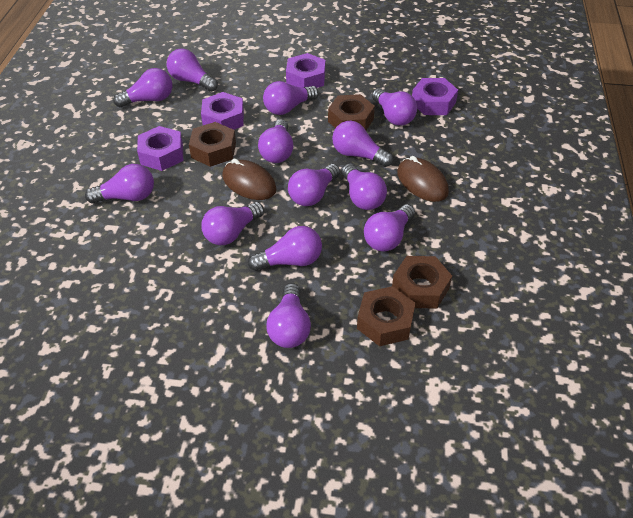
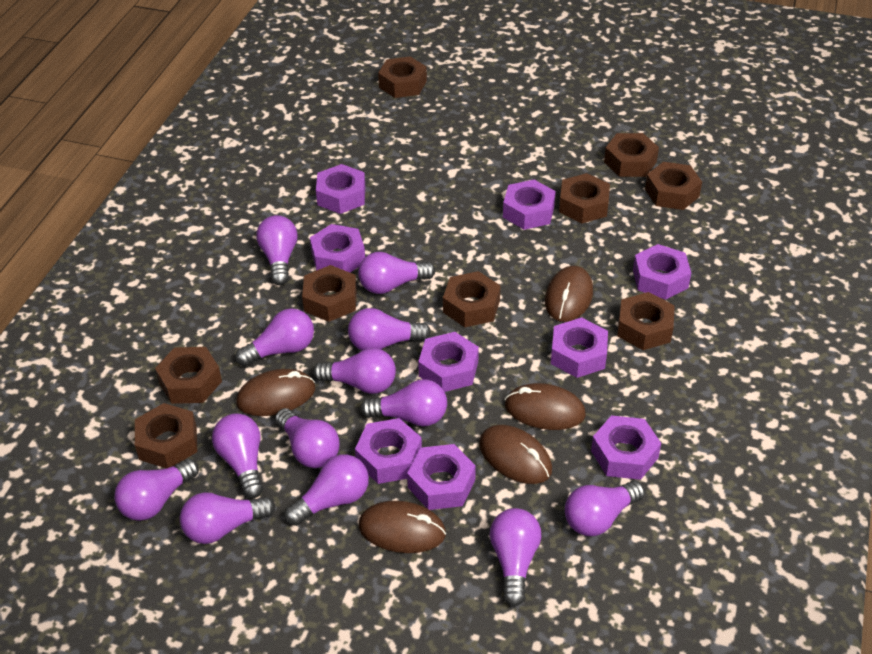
brown mouse: [222,159,277,200] [397,156,449,202] = 2 -> [236,369,315,416] [359,501,446,553] [479,425,552,484] [505,383,586,430] [545,266,593,322] = 5
brown nut: [189,122,236,167] [328,94,375,130] [357,286,416,346] [392,256,452,309] = 4 -> [135,403,197,468] [155,347,222,404] [302,265,357,322] [378,56,427,98] [443,271,501,327] [559,173,610,223] [604,133,659,177] [617,292,675,350] [645,162,702,210] = 9
purple nut: [137,126,183,171] [201,92,244,130] [286,53,325,88] [412,78,458,115] = 4 -> [310,224,365,272] [316,164,366,214] [355,418,422,484] [407,444,476,510] [418,332,479,392] [503,180,556,230] [551,317,608,378] [591,416,661,480] [633,244,691,300] = 9

